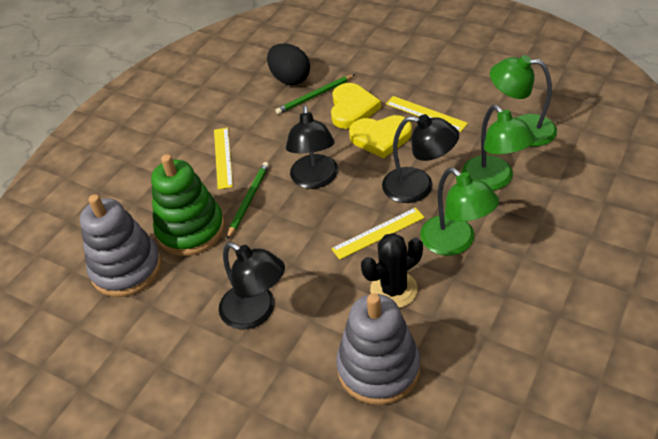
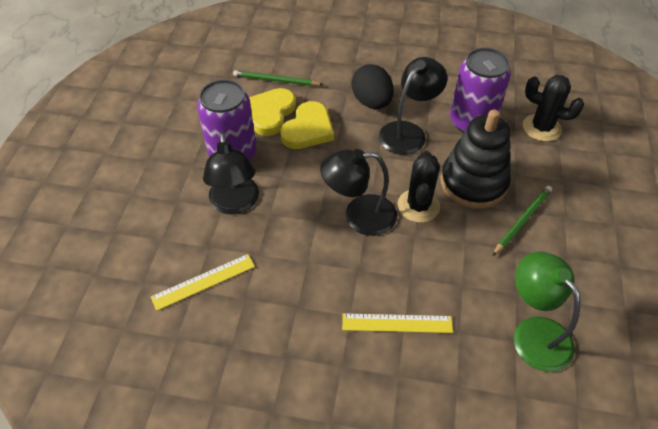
black cactus: [361,233,423,308] = 1 -> [398,151,440,223] [523,75,584,142] = 2
black stacking toy: none = 0 -> [440,109,511,209] = 1
green lamp: [420,168,499,256] [462,105,536,190] [490,55,557,146] = 3 -> [514,251,580,372] = 1
green stacking toy: [151,154,225,256] = 1 -> none = 0
grey stacking toy: [80,194,162,297] [336,293,420,405] = 2 -> none = 0
purple can: none = 0 -> [197,79,256,160] [450,47,511,133] = 2
yellow ruler: [214,128,233,189] [331,207,425,260] [386,96,468,132] = 3 -> [151,254,255,311] [342,313,453,333] = 2

